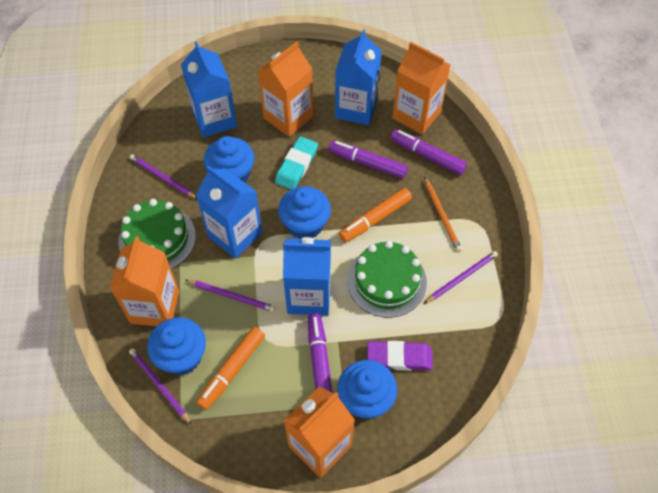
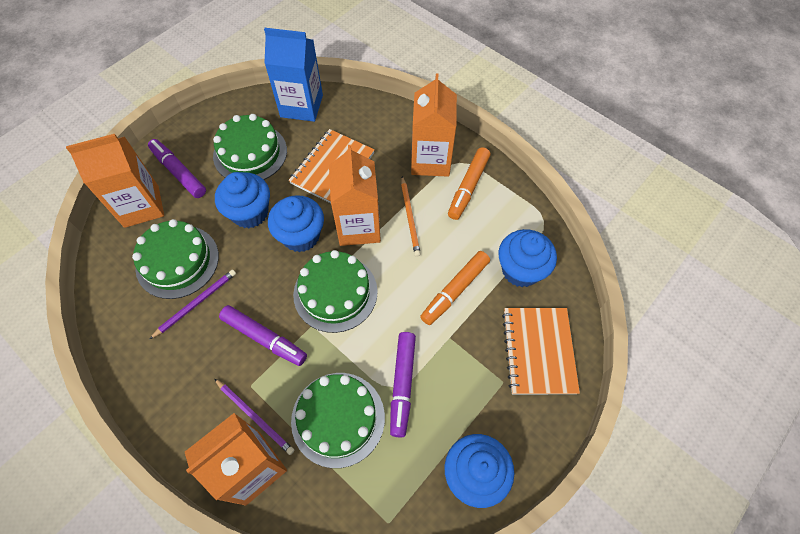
blue carton: [181,41,237,138] [196,166,262,259] [283,237,331,316] [335,30,382,125] = 4 -> [264,28,323,122] = 1
green cake: [118,199,196,269] [347,241,427,318] = 2 -> [132,219,219,299] [213,114,287,180] [291,373,385,468] [293,250,378,333] = 4
orange notebook: none = 0 -> [289,129,375,203] [502,308,580,394] = 2
purple eraser: [367,341,433,371] = 1 -> none = 0
purple pencil: [129,348,192,425] [130,154,197,199] [186,280,275,312] [424,251,498,304] = 4 -> [150,270,236,339] [214,379,294,455] = 2
turquoise eraser: [275,136,318,190] = 1 -> none = 0

